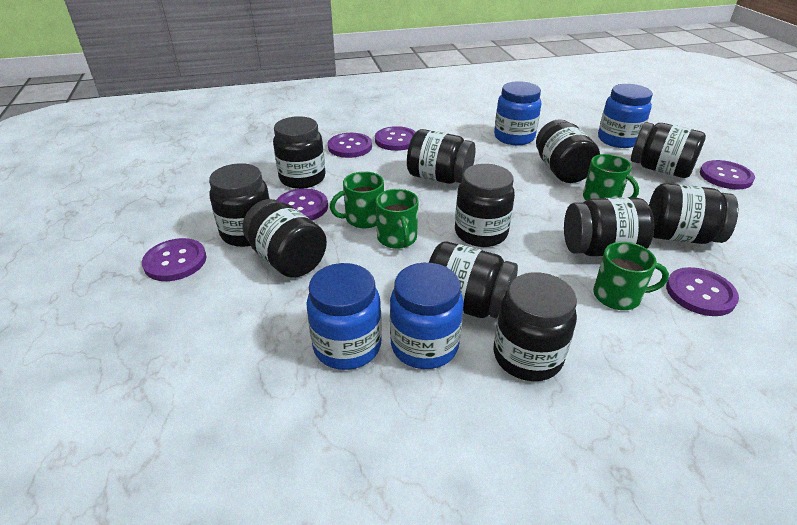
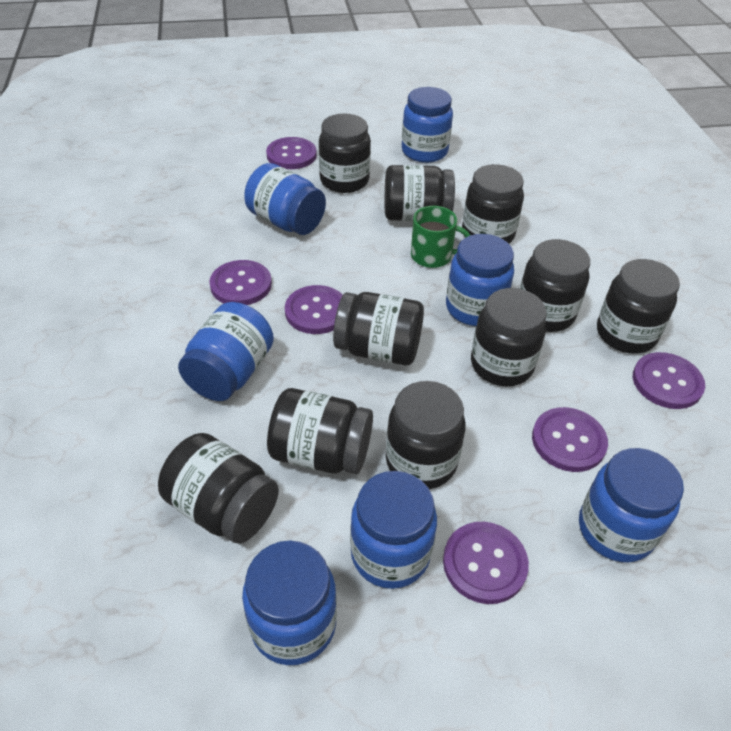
black jar: [209,163,270,247] [242,199,327,278] [273,116,326,189] [407,129,475,184] [429,242,518,319] [455,164,515,247] [494,272,577,381] [536,119,600,183] [564,197,654,256] [631,122,706,178] [649,183,738,244] = 11 -> [158,433,279,544] [267,388,373,474] [319,113,371,193] [333,292,424,366] [385,165,455,221] [386,381,466,489] [462,164,524,244] [471,288,547,386] [520,239,590,332] [597,259,680,354] = 10
blue jar: [307,263,382,370] [390,263,464,369] [494,81,541,145] [598,84,653,148] = 4 -> [178,302,274,401] [242,540,337,665] [244,163,326,235] [350,471,437,589] [402,87,453,163] [446,234,514,326] [579,448,684,563] = 7
green mug: [330,171,384,228] [375,189,419,249] [583,154,639,200] [593,242,669,310] = 4 -> [411,206,470,268] = 1

